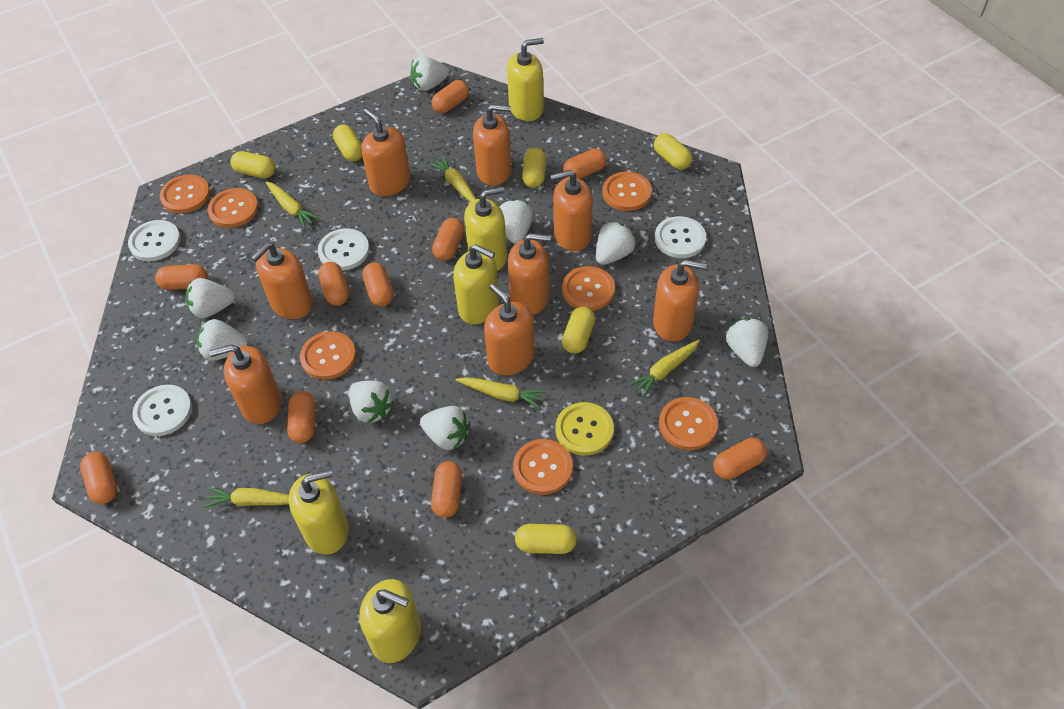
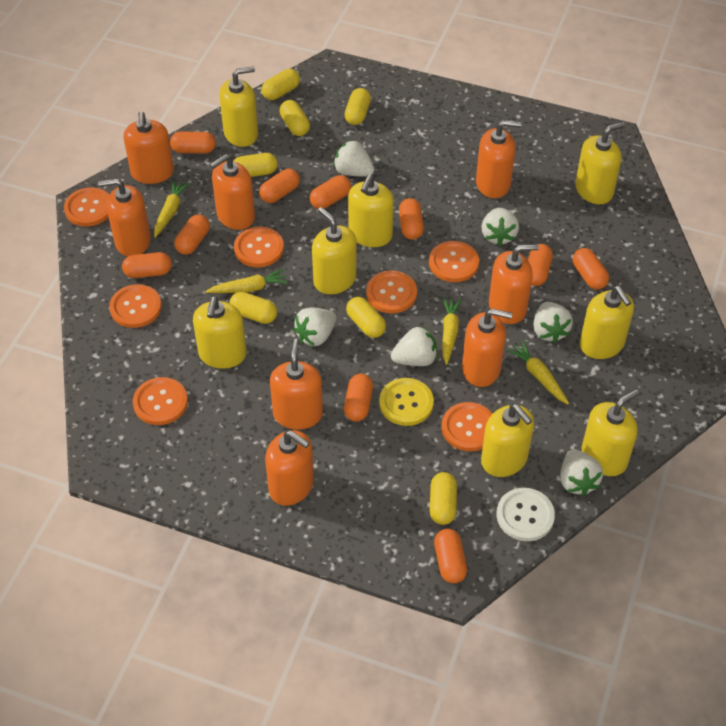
white button: [128,220,181,261] [132,385,192,436] [318,228,369,271] [655,216,706,258] = 4 -> [497,488,555,541] = 1
white strawberry: [185,278,235,318] [197,319,248,361] [349,381,394,423] [410,56,449,91] [420,406,470,450] [498,199,533,244] [596,221,636,265] [726,318,768,367] = 8 -> [293,308,336,346] [334,140,375,176] [391,327,437,366] [481,208,519,246] [533,302,573,343] [560,449,603,496] = 6
yellow capsule: [231,151,275,178] [333,125,362,161] [515,524,577,554] [522,147,546,188] [562,306,595,354] [654,133,692,170] = 6 -> [229,292,277,324] [234,153,278,177] [261,69,300,100] [280,100,310,136] [345,88,371,125] [346,297,386,338] [430,472,457,525] = 7
yellow carrot: [203,487,289,508] [265,181,319,228] [429,156,476,203] [456,377,546,408] [628,340,700,398] = 5 -> [154,180,190,238] [205,269,288,293] [442,297,462,365] [507,341,569,404] = 4
yellow soap dispenser: [289,469,349,554] [359,579,421,663] [453,244,499,324] [464,187,507,271] [507,38,544,121] = 5 -> [193,296,247,369] [219,66,258,147] [312,207,357,294] [348,174,394,247] [481,404,534,477] [575,122,625,204] [580,286,634,359] [581,389,639,476] = 8

